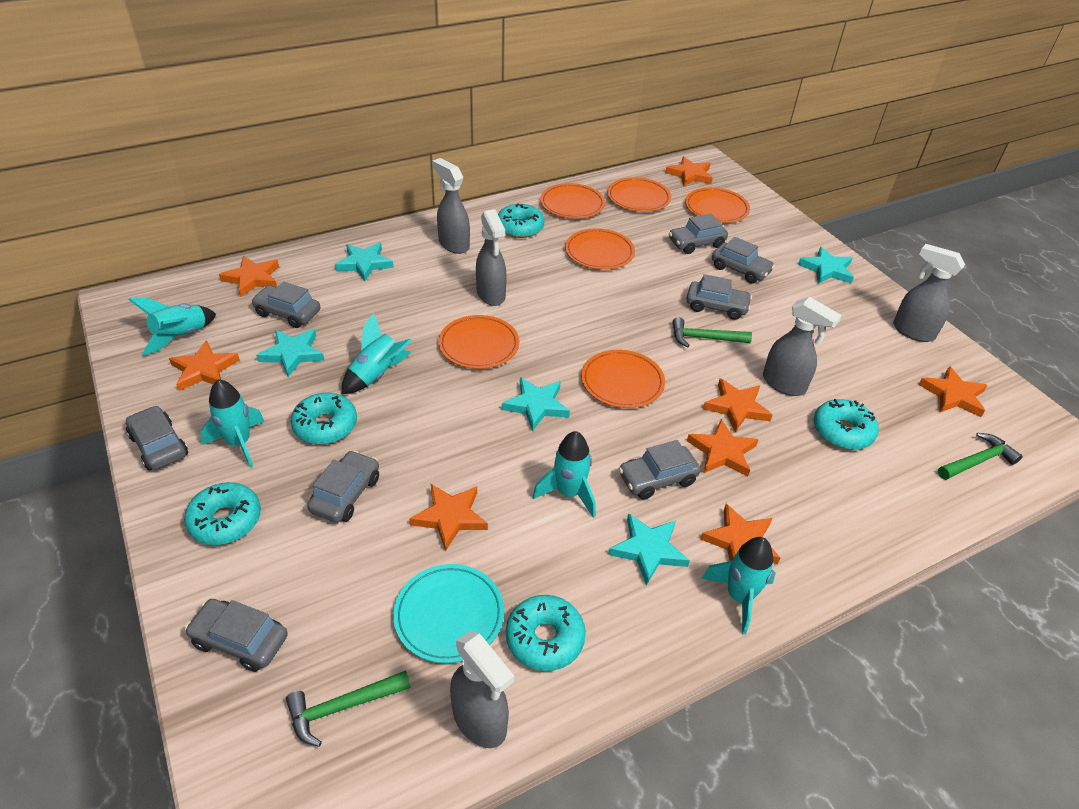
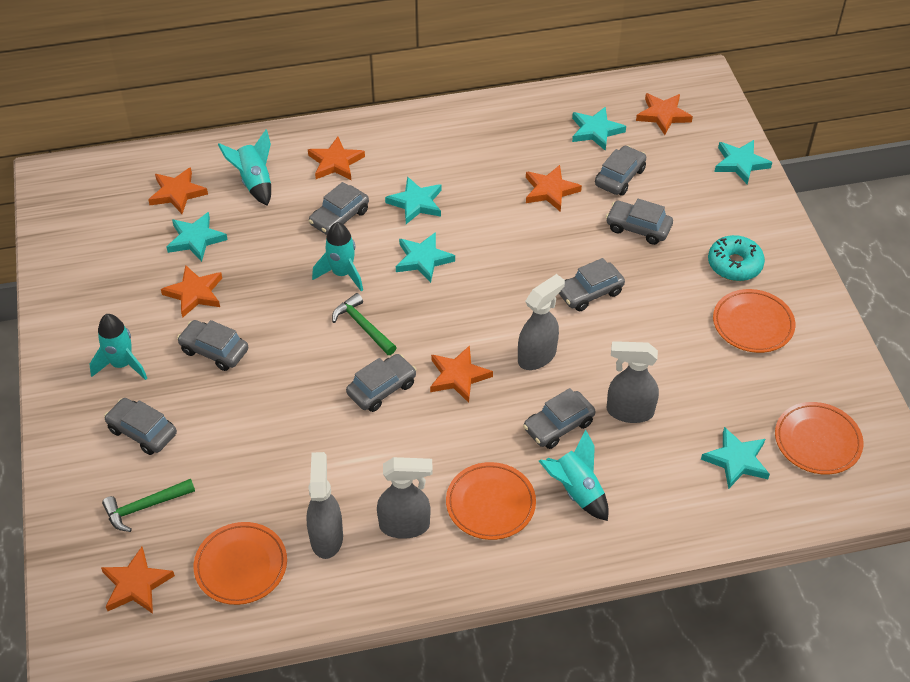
green hammer: [286,670,411,747] [672,317,752,348] [938,433,1023,480] = 3 -> [102,479,195,532] [332,293,397,355] = 2
grey spray bottle: [432,158,470,254] [450,630,514,748] [476,209,507,306] [763,297,842,396] [893,244,965,342] = 5 -> [306,452,343,559] [377,457,433,539] [518,274,565,370] [607,341,659,423] = 4
orange plate: [438,315,520,369] [540,183,605,219] [565,228,635,270] [581,350,665,408] [607,177,671,212] [685,187,750,223] = 6 -> [194,522,287,605] [446,462,536,540] [713,289,795,353] [775,402,863,475] = 4
orange star: [169,340,240,391] [219,256,279,297] [409,484,488,551] [665,156,713,186] [687,419,758,477] [700,504,780,564] [703,379,773,432] [919,366,988,417] = 8 -> [101,547,175,614] [148,167,208,214] [161,265,222,318] [308,137,365,180] [430,345,493,403] [526,165,582,212] [636,93,693,135] = 7
turquoise donut: [184,482,261,545] [291,392,357,444] [498,203,545,238] [506,595,586,671] [813,399,879,450] = 5 -> [708,235,765,281] = 1
turquoise plate: [393,564,504,663] = 1 -> none = 0
turquoise rocket: [128,298,216,355] [200,379,265,467] [342,313,412,394] [533,431,596,518] [701,537,776,635] = 5 -> [90,314,147,380] [218,129,271,206] [312,222,363,291] [539,429,609,521] = 4
turquoise star: [256,329,325,377] [335,242,393,281] [502,377,570,431] [608,513,690,585] [798,247,854,284] = 5 -> [167,212,228,262] [385,177,442,224] [396,232,455,283] [572,107,626,151] [701,427,770,489] [714,140,772,184] = 6

